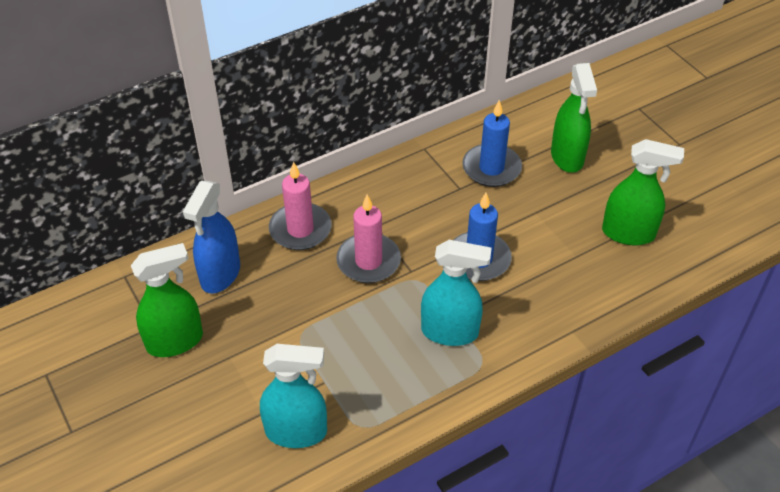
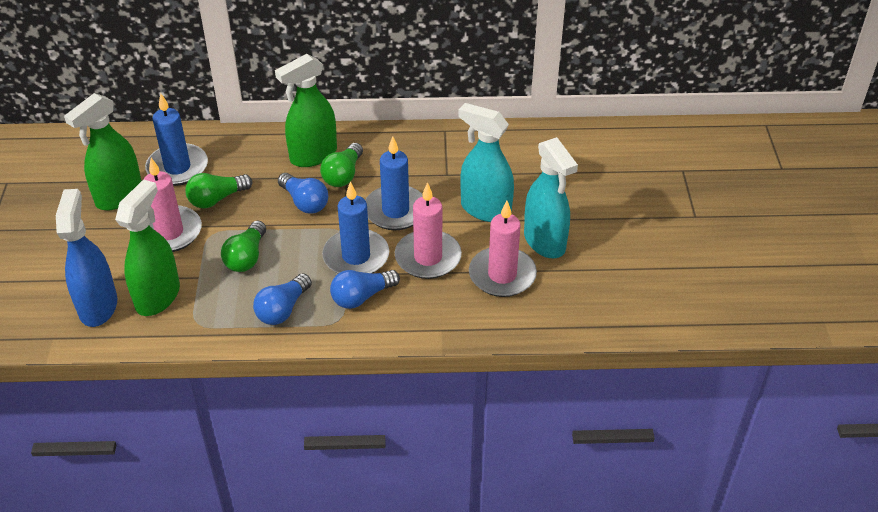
blue candle: [454,193,512,281] [462,100,522,187] = 2 -> [145,93,208,186] [322,181,389,274] [365,136,423,230] = 3
blue light bulb: none = 0 -> [253,273,312,325] [278,173,328,214] [330,270,400,309] = 3
green light bulb: none = 0 -> [185,173,252,209] [221,221,266,272] [320,143,363,187] = 3
pink candle: [269,162,332,250] [336,195,401,283] = 2 -> [144,158,202,252] [395,182,462,279] [469,201,537,297] = 3

